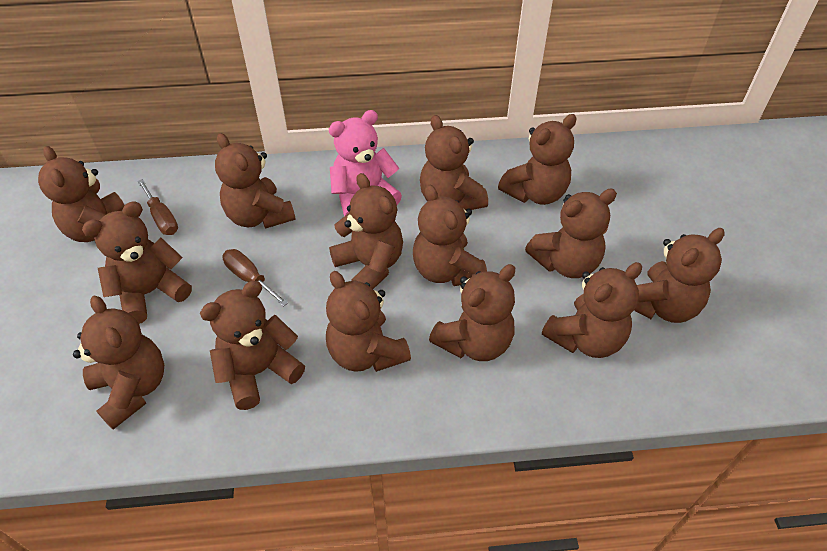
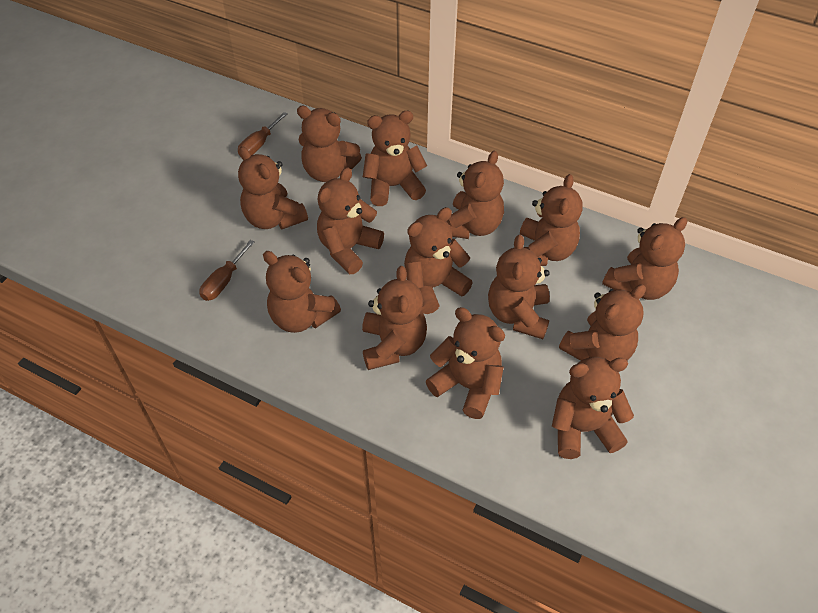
pink teddy bear: [329,110,402,216] = 1 -> none = 0

